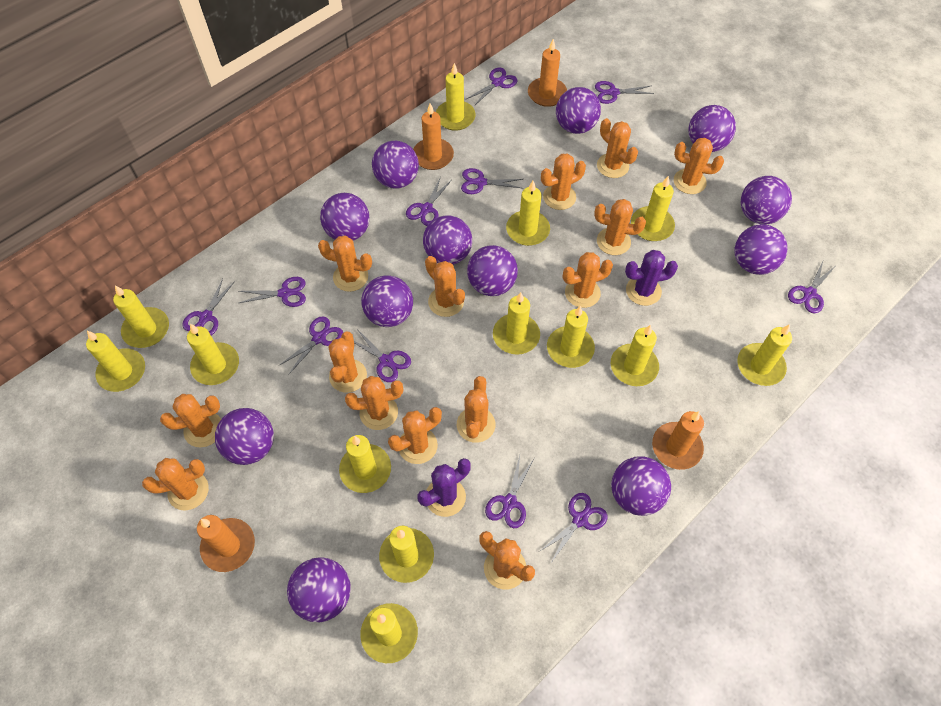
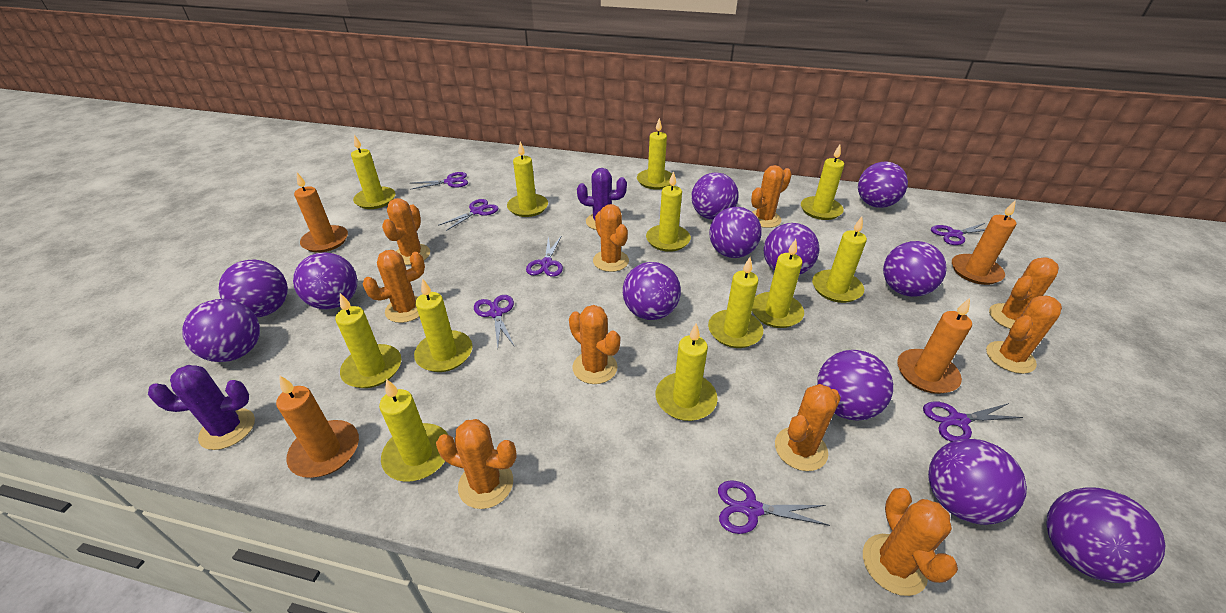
orange cactus: [142,458,209,510] [160,394,221,447] [318,236,372,292] [329,331,367,393] [345,376,403,430] [388,407,442,464] [425,256,465,317] [457,376,496,443] [480,531,535,590] [541,153,586,210] [563,252,613,308] [594,199,646,255] [597,118,638,178] [674,138,724,194] = 14 -> [363,250,425,323] [382,198,430,265] [436,419,517,509] [569,305,620,384] [593,204,629,272] [751,165,792,228] [775,384,841,471] [863,488,958,596] [986,296,1062,374] [989,257,1059,329] = 10
purple scissors: [182,278,235,336] [239,277,306,307] [280,316,343,374] [354,329,411,382] [406,176,452,226] [461,168,523,194] [467,68,517,106] [485,455,534,528] [539,493,607,561] [595,81,654,104] [788,259,835,313] = 11 -> [410,172,468,190] [438,199,499,231] [474,295,515,347] [526,236,563,277] [718,480,830,534] [923,401,1023,442] [931,223,985,245] = 7
yellow candle: [86,331,145,392] [113,285,169,348] [187,324,239,385] [339,435,391,493] [360,603,418,663] [379,526,434,583] [436,63,476,130] [493,292,540,355] [506,181,550,246] [547,306,595,368] [611,325,659,386] [631,176,675,241] [737,324,792,386] = 13 -> [335,293,401,388] [351,135,395,209] [379,379,448,481] [414,278,472,372] [507,142,548,217] [637,118,672,190] [646,171,691,252] [656,323,718,421] [708,257,763,348] [752,239,804,328] [801,145,844,220] [812,217,867,303] = 12

